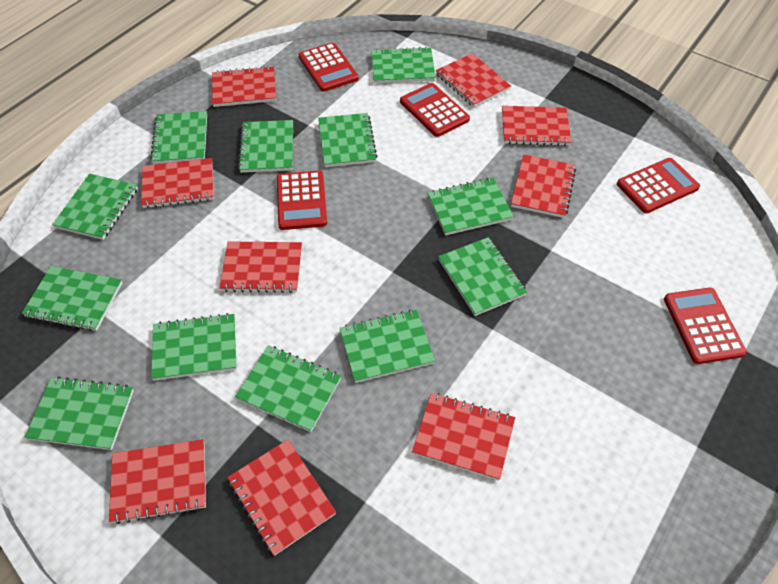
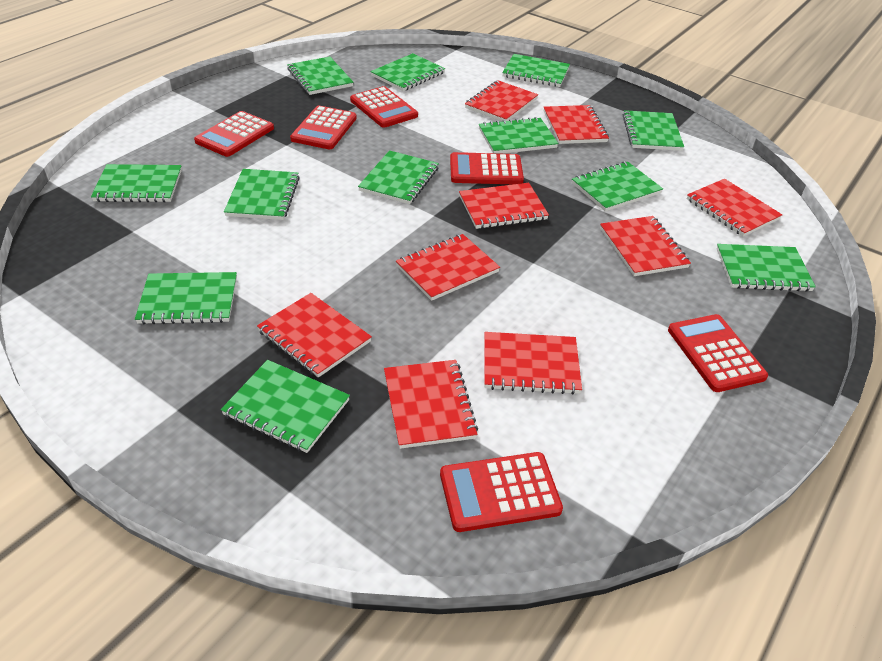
red calculator: [277,171,327,230] [299,43,359,92] [400,83,470,137] [617,158,700,213] [664,288,747,364] = 5 -> [194,111,274,157] [290,106,357,149] [350,86,418,128] [440,452,563,532] [450,152,524,184] [668,314,768,392] = 6

